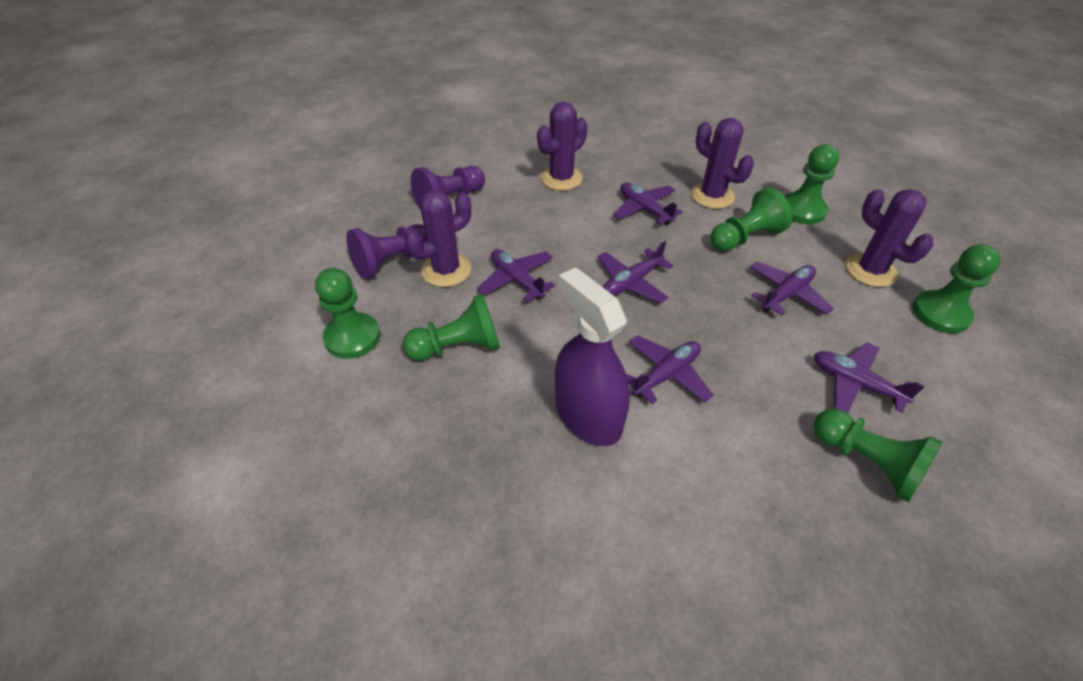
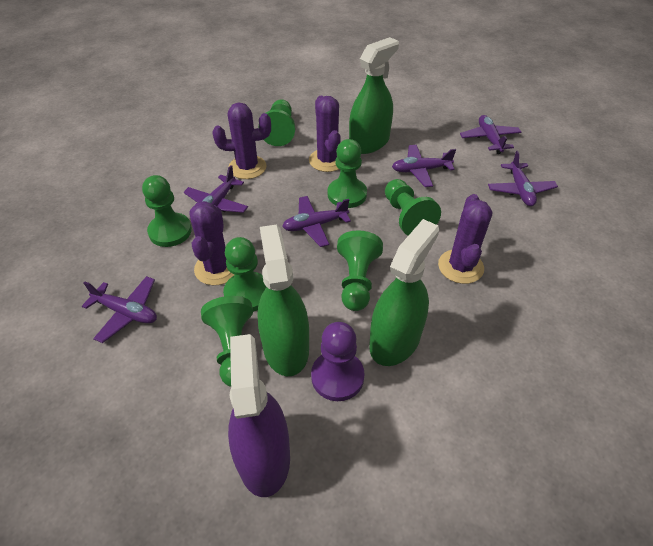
green pawn: [315,268,380,359] [403,294,500,361] [710,187,792,251] [785,144,839,224] [814,408,943,502] [913,244,1001,333] = 6 -> [142,175,192,247] [201,296,253,387] [223,237,266,312] [258,99,295,146] [328,139,367,208] [337,230,383,311] [385,179,441,236] = 7
green spray bottle: none = 0 -> [257,224,309,376] [349,37,399,154] [369,219,439,366] = 3
purple pawn: [346,224,427,279] [411,166,485,208] = 2 -> [311,322,365,401] = 1

